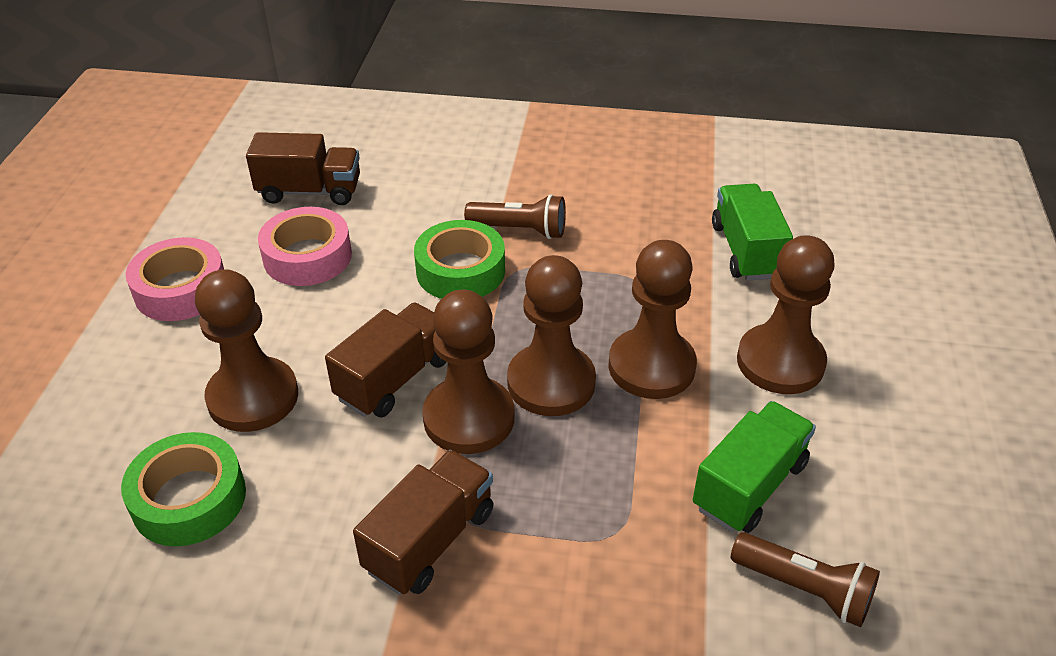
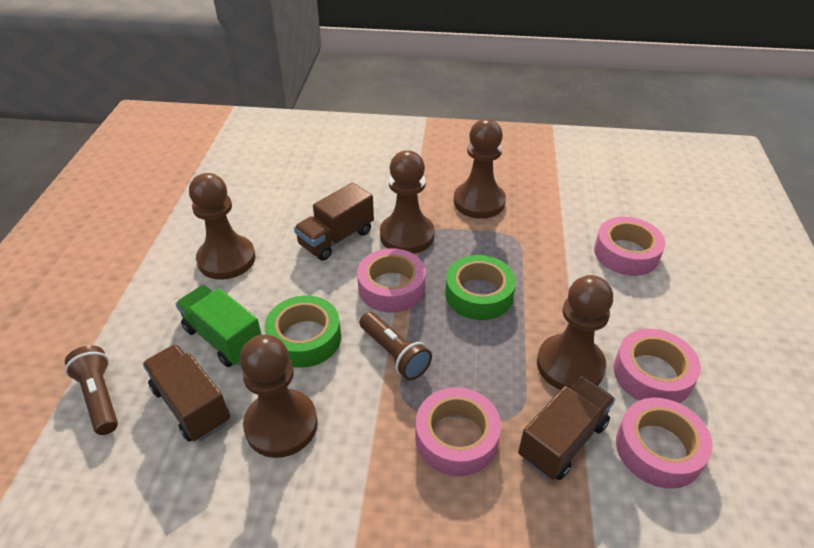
green truck: [693,401,816,533] [712,184,793,281] = 2 -> [176,285,262,367] = 1
pink tape: [126,237,224,321] [258,207,352,286] = 2 -> [357,248,426,313] [415,387,501,476] [594,217,665,276] [614,329,701,403] [616,398,713,489] = 5

